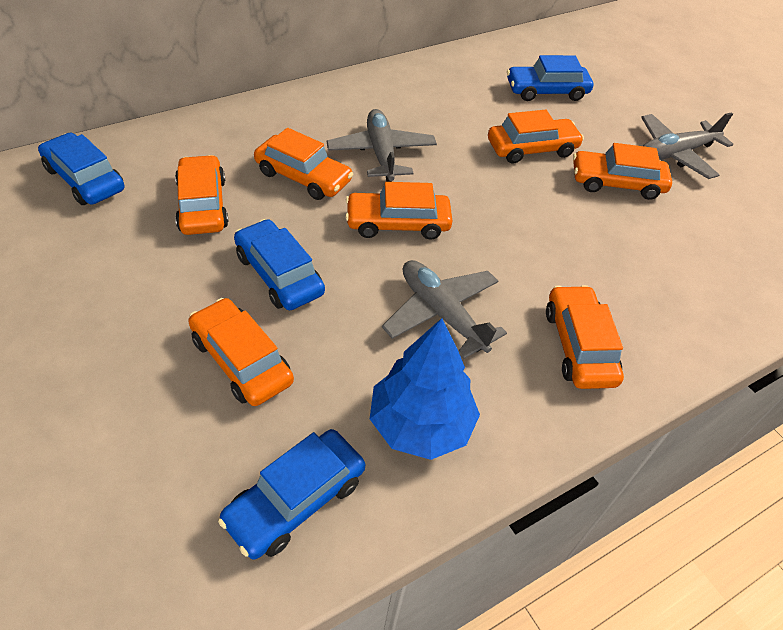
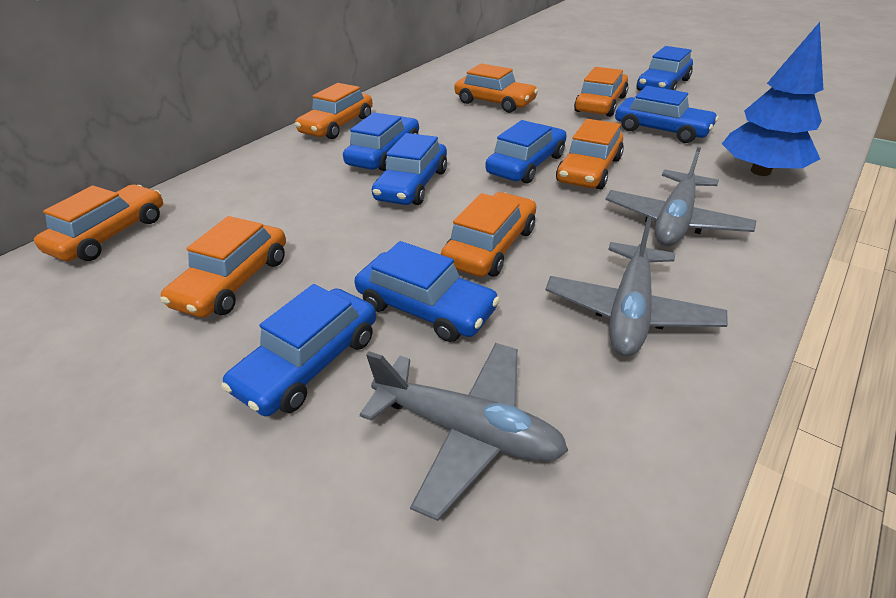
blue car: [38,133,124,205] [218,429,365,560] [234,219,325,310] [507,55,593,101] = 4 -> [221,284,376,416] [343,112,419,171] [355,241,500,342] [372,133,447,205] [485,120,567,184] [615,86,719,143] [637,46,693,91] = 7

